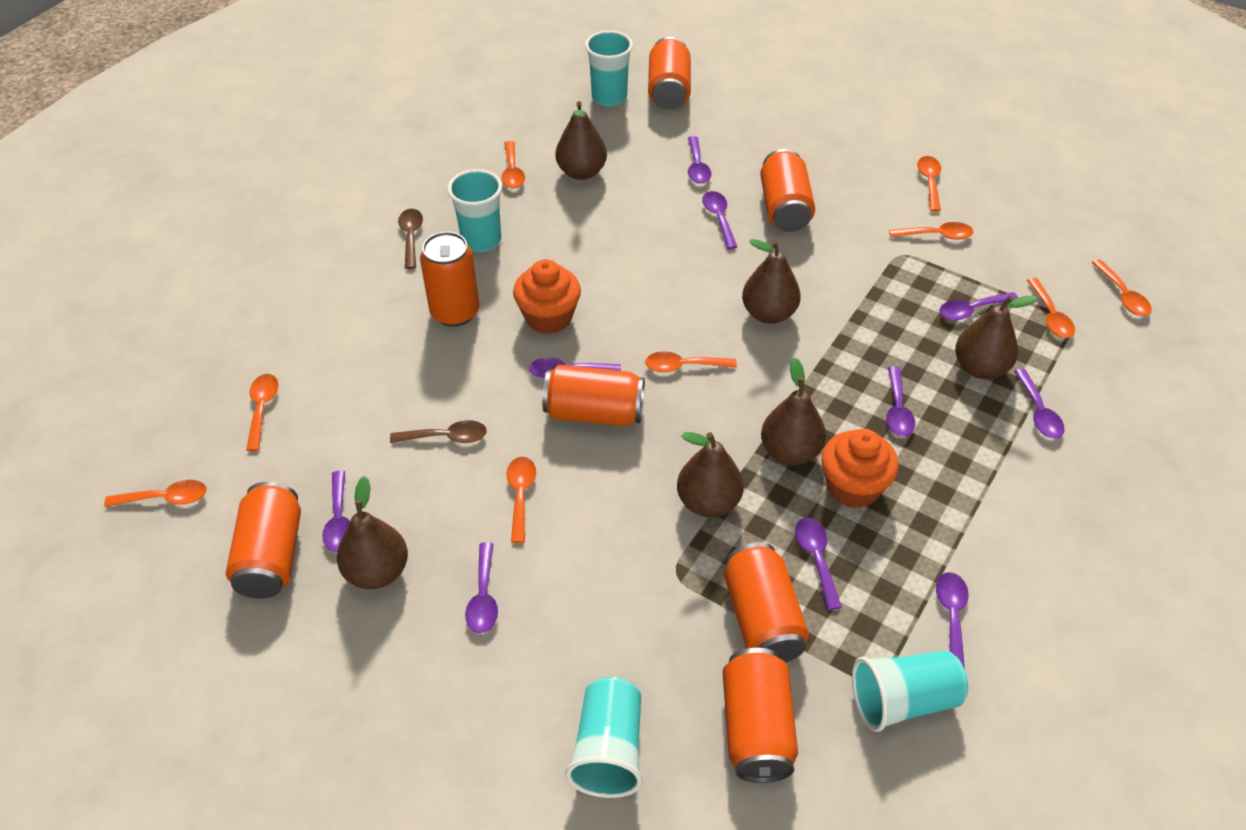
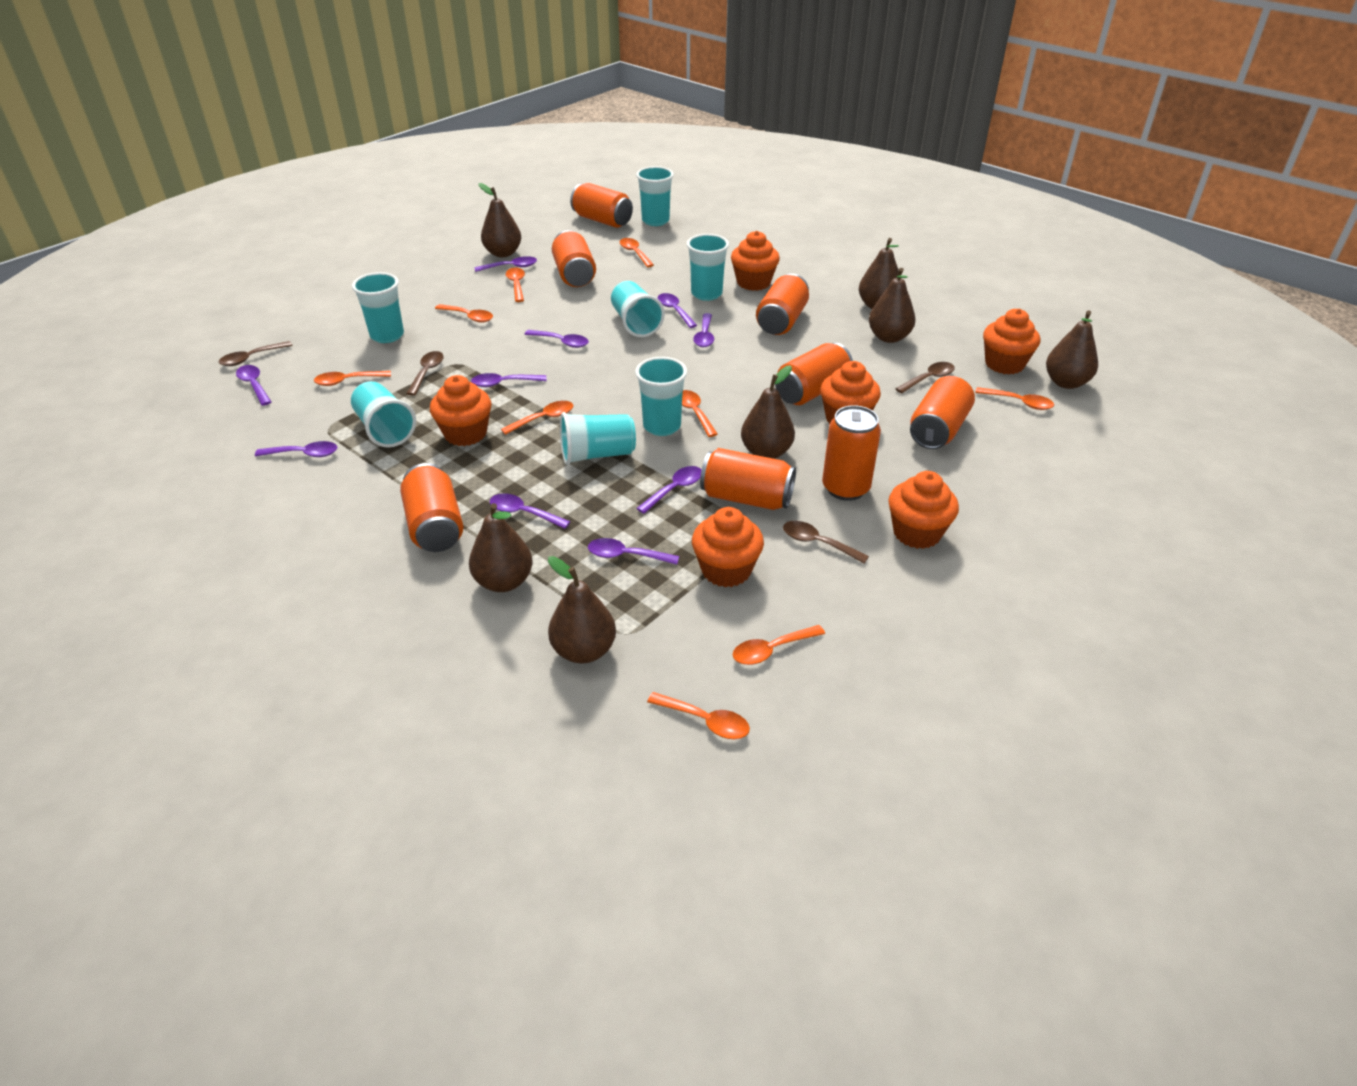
brown pear: [337,476,408,589] [555,101,607,180] [677,432,744,517] [742,239,801,324] [761,357,826,465] [955,295,1038,379] = 6 -> [469,503,532,592] [479,183,521,257] [548,556,616,664] [741,365,795,459] [859,238,899,309] [869,268,915,343] [1046,311,1098,389] = 7
brown spoon: [390,420,487,443] [398,209,423,269] = 2 -> [219,341,293,366] [406,351,444,396] [783,521,869,564] [895,362,955,393] = 4
orange can: [226,482,301,599] [420,232,480,327] [542,365,645,426] [648,37,691,110] [723,648,798,783] [724,542,809,663] [760,149,815,232] = 7 -> [400,463,463,552] [552,230,596,287] [570,183,633,228] [700,448,796,510] [756,274,809,335] [775,343,853,405] [822,405,881,501] [910,376,975,449] = 8
orange cupcake: [513,259,581,334] [821,429,899,508] = 2 -> [430,375,492,446] [692,507,764,587] [731,231,780,291] [820,361,881,424] [888,471,959,549] [983,309,1040,374] = 6
turquoise cup: [447,169,502,252] [565,677,643,798] [585,30,633,106] [852,650,968,732] = 4 -> [351,381,416,447] [352,272,404,343] [560,412,636,465] [611,281,665,337] [635,357,687,436] [636,166,674,226] [687,234,729,301] = 7

